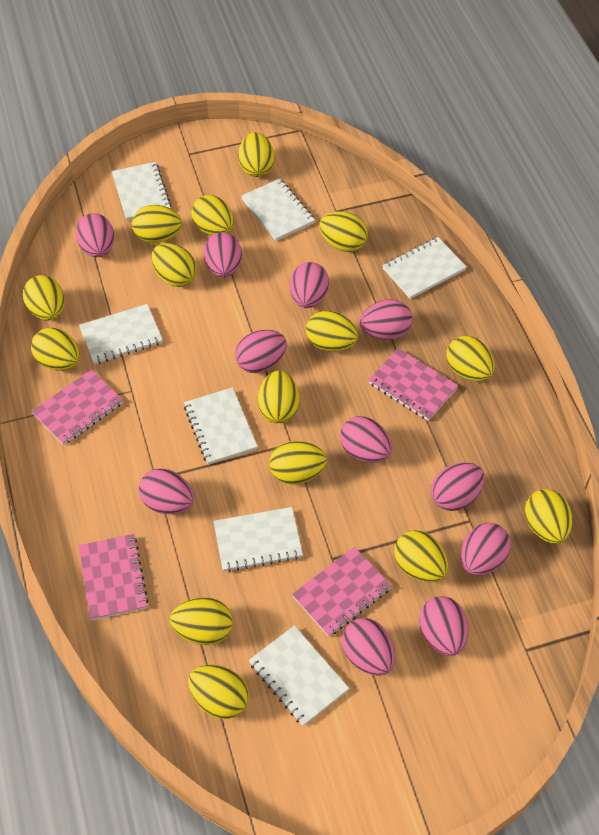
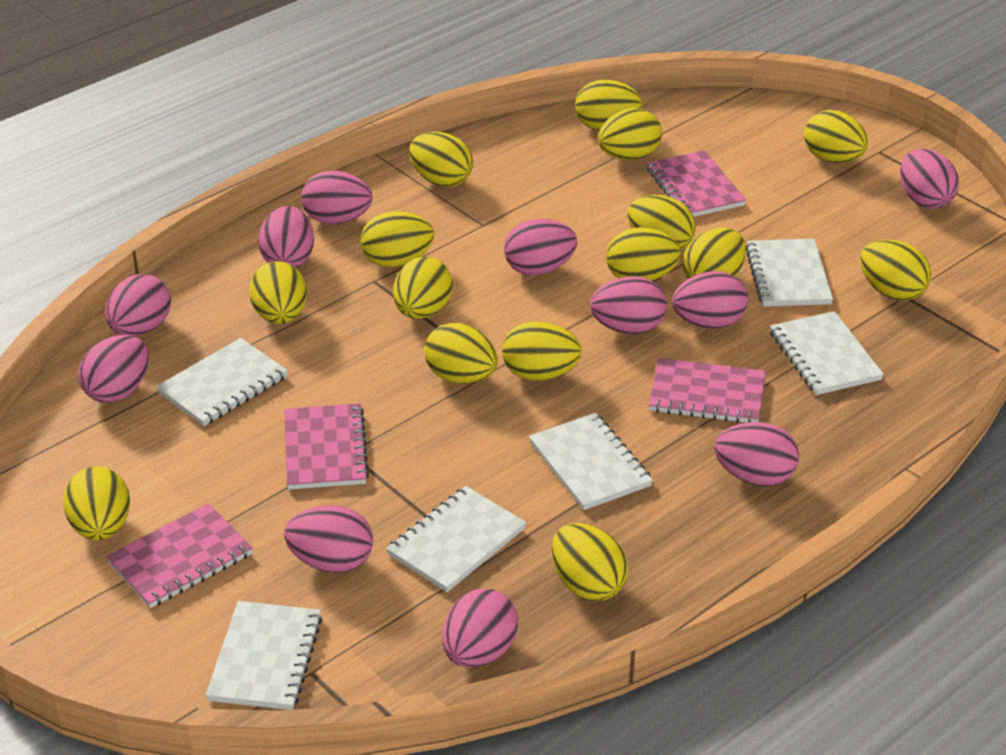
white notebook: [79,304,163,364] [112,162,171,221] [184,387,258,465] [214,507,303,572] [241,178,315,241] [249,625,349,726] [382,237,467,299] = 7 -> [156,338,288,426] [206,601,322,710] [386,486,526,592] [529,413,653,510] [746,239,833,307] [770,311,884,395] = 6

